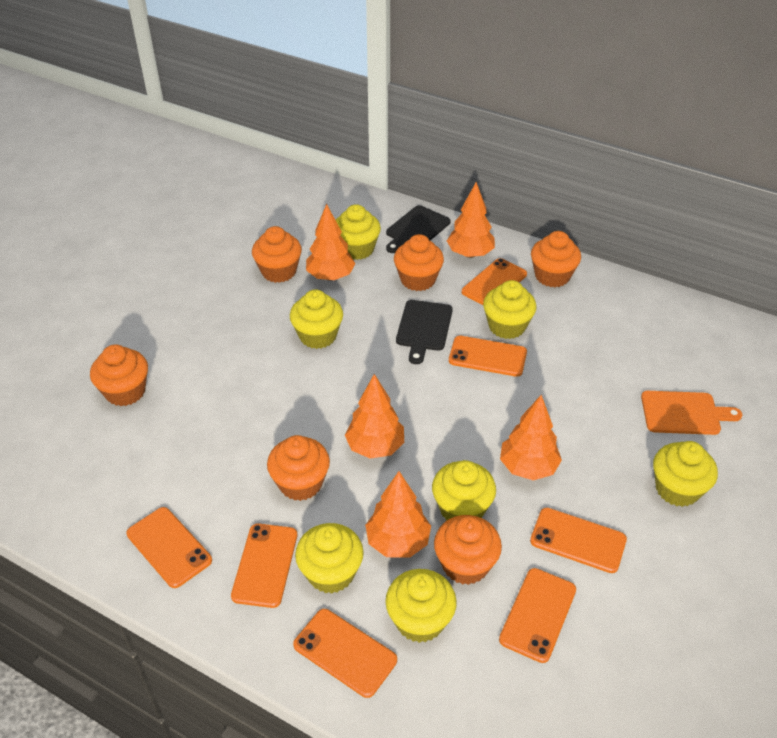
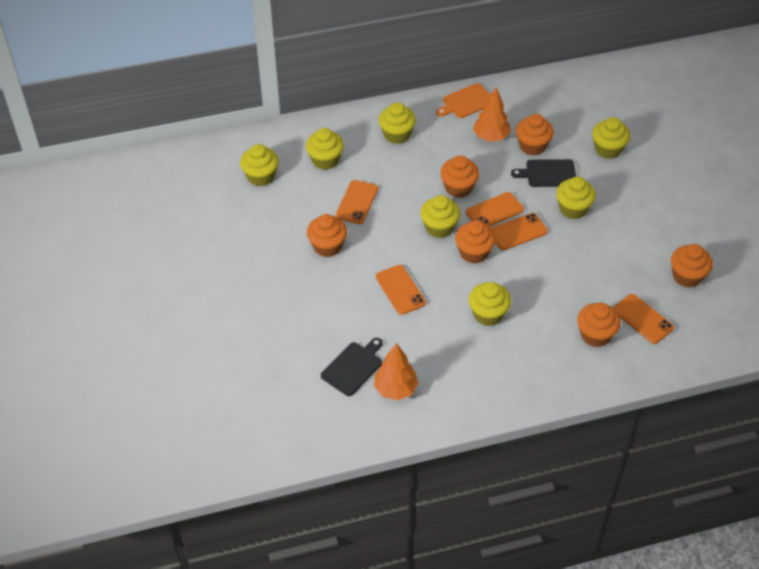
orange phone: [126,507,212,588] [231,523,297,608] [293,609,397,698] [449,336,527,377] [462,258,527,305] [499,568,576,663] [530,508,627,573] = 7 -> [336,180,378,224] [376,265,426,315] [466,192,524,227] [492,213,548,250] [613,294,674,344] = 5
orange tree: [306,204,356,281] [345,374,404,459] [365,471,431,558] [447,182,495,258] [500,395,562,480] = 5 -> [374,343,418,400] [473,87,511,142] = 2

